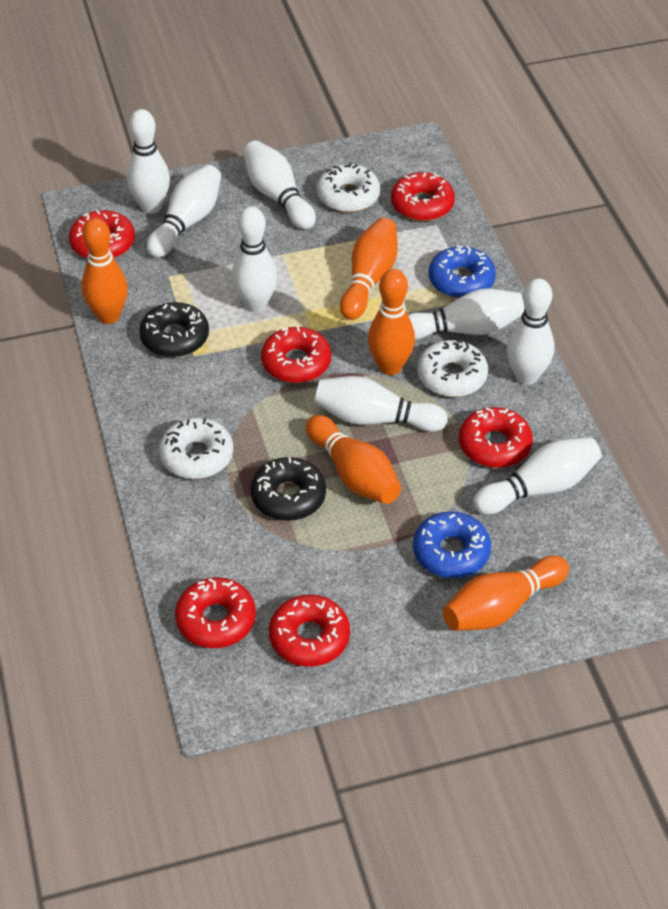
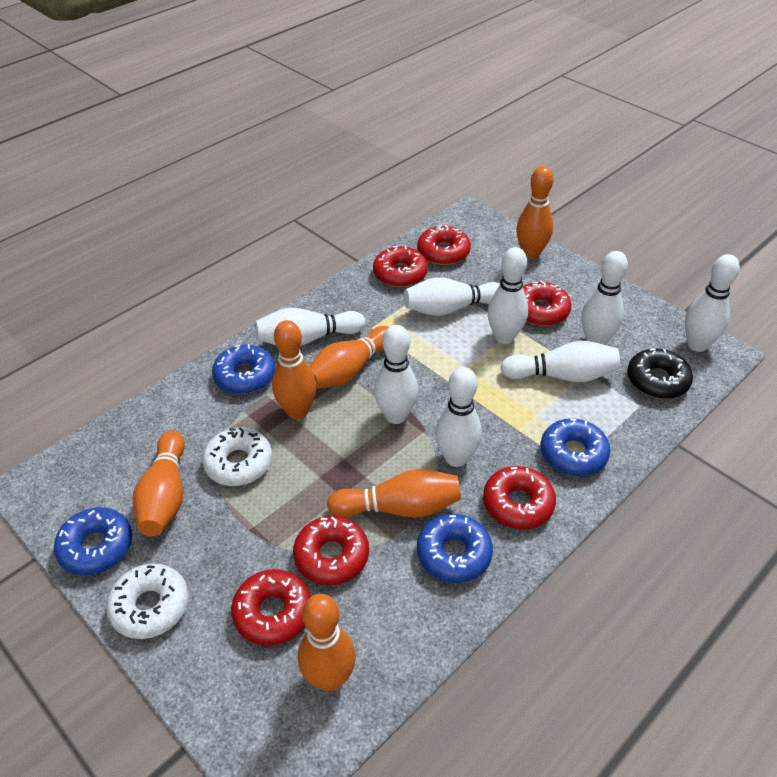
black donut: [139,302,209,357] [250,457,326,521] = 2 -> [627,348,693,399] = 1
blue donut: [413,511,491,578] [428,245,496,298] = 2 -> [54,507,132,576] [212,344,275,394] [417,514,493,583] [540,418,610,476] = 4
orange bowling pin: [81,218,128,324] [306,415,401,504] [340,218,398,320] [368,269,415,375] [443,555,569,631] = 5 -> [133,430,185,536] [272,320,316,419] [298,594,356,691] [309,326,389,389] [327,469,461,518] [516,166,553,259] = 6
white donut: [159,418,233,479] [317,163,380,212] [417,340,488,397] = 3 -> [106,563,189,639] [202,427,272,486] = 2

